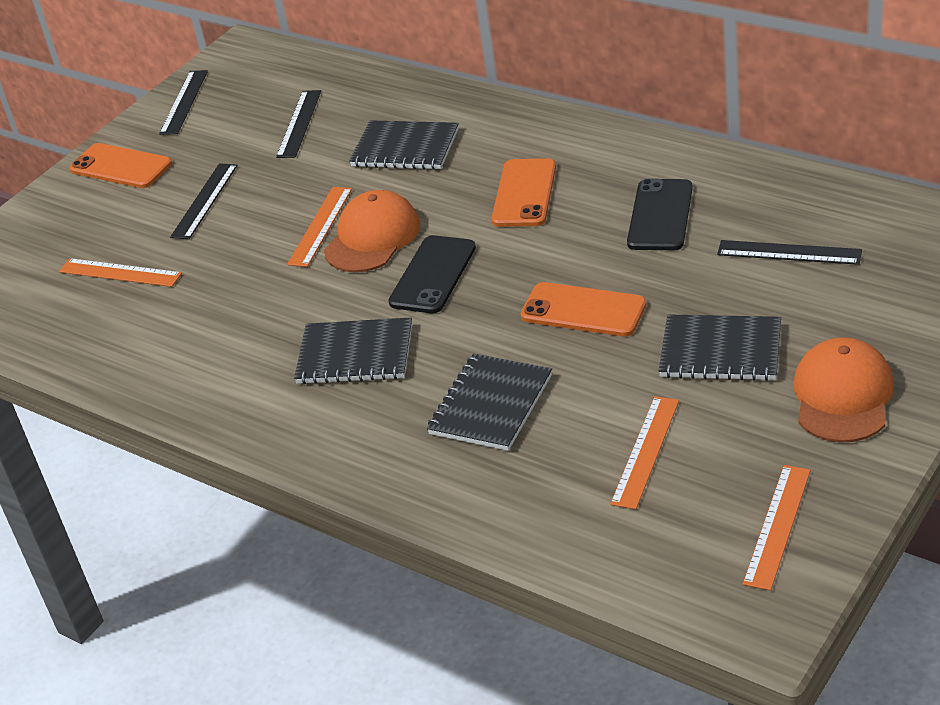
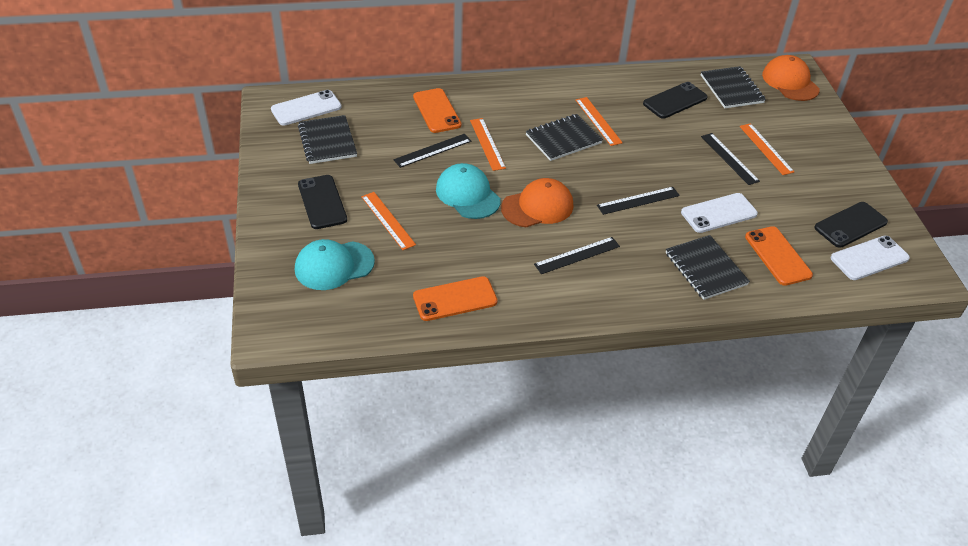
black phone: [388,235,476,313] [627,179,693,250] = 2 -> [298,175,347,229] [643,82,708,119] [814,202,888,248] = 3
turquoise cap: none = 0 -> [295,239,375,290] [436,163,501,219] = 2
white phone: none = 0 -> [271,90,342,126] [681,193,758,233] [830,236,910,280] = 3

